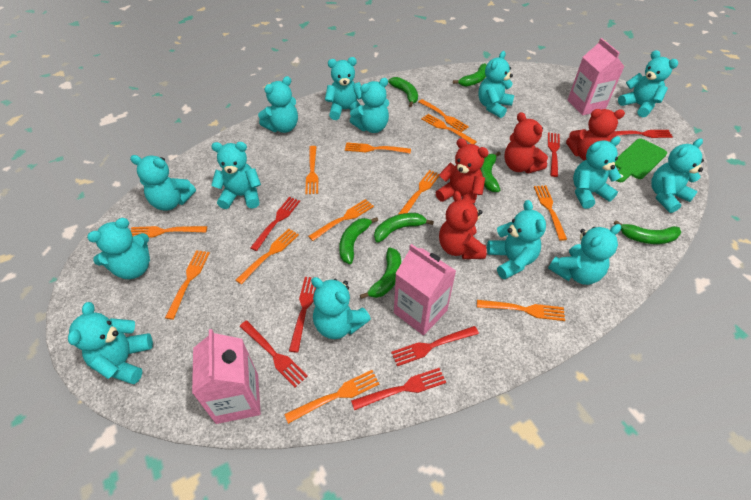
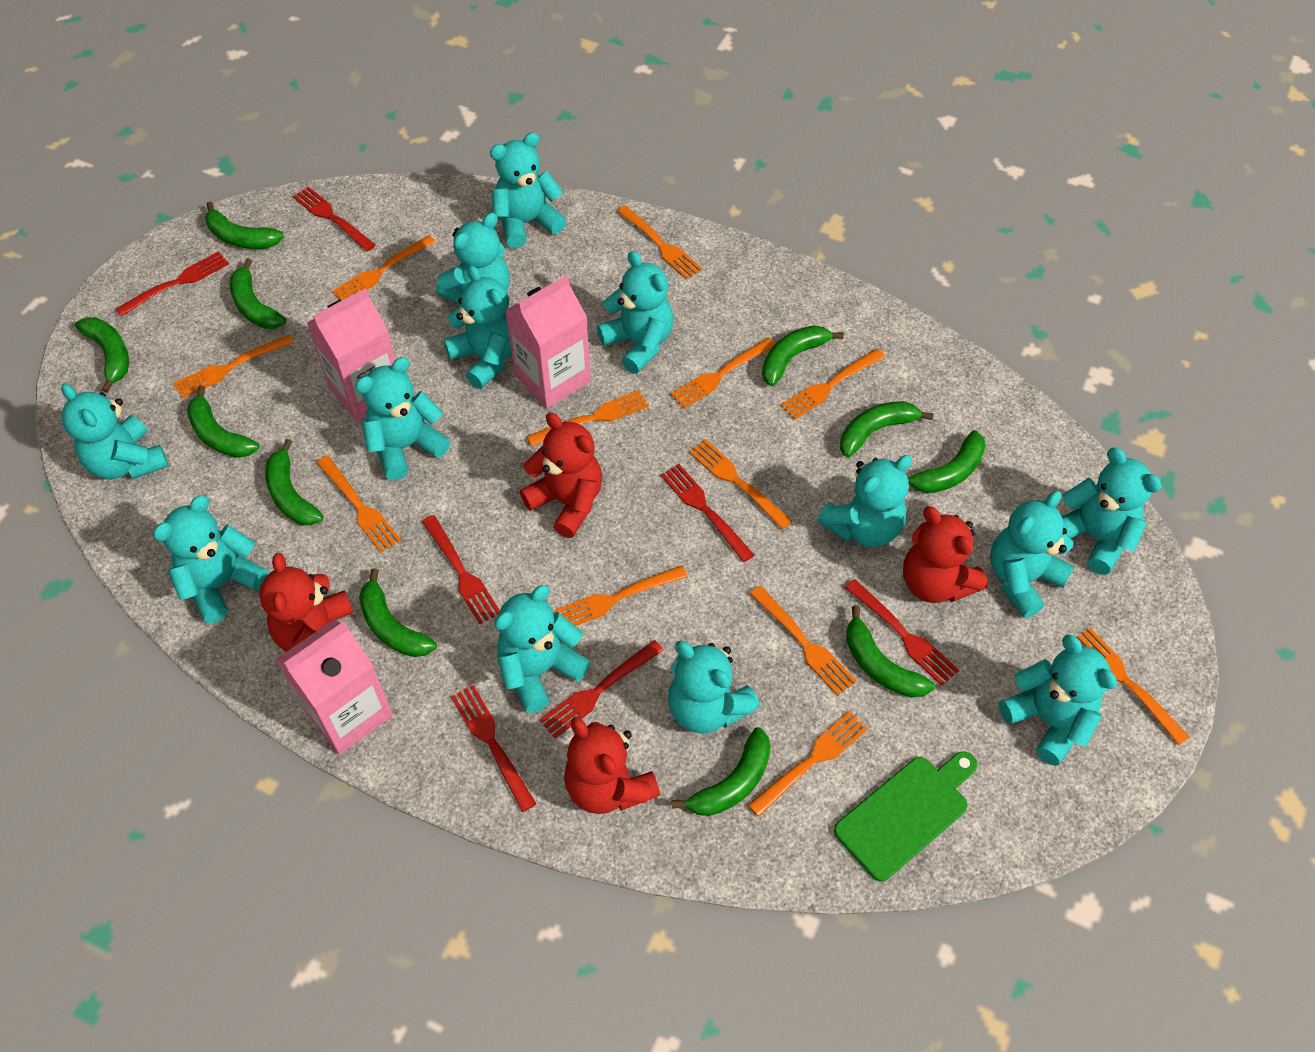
green banana: [339,217,378,264] [360,247,401,299] [374,213,434,243] [388,77,418,107] [453,63,487,87] [480,152,501,192] [613,220,681,244] = 7 -> [75,317,129,393] [187,385,259,458] [205,202,284,249] [230,258,286,329] [265,439,323,525] [359,568,437,657] [672,727,771,816] [762,325,844,387] [840,401,934,458] [846,605,935,698] [908,430,986,493] = 11
turquoise teddy bear: [68,302,153,384] [87,218,150,279] [130,155,196,211] [211,142,261,209] [258,76,298,133] [311,277,371,339] [325,57,362,120] [350,78,389,133] [479,51,514,118] [487,200,546,279] [548,224,621,285] [573,136,621,209] [618,50,678,117] [651,138,704,213] = 14 -> [61,383,168,480] [153,495,269,623] [355,357,450,481] [436,212,510,305] [444,265,512,389] [490,132,566,249] [494,585,590,713] [597,251,673,374] [668,641,760,733] [818,455,912,547] [990,491,1074,618] [999,634,1117,766] [1062,447,1162,575] = 13

